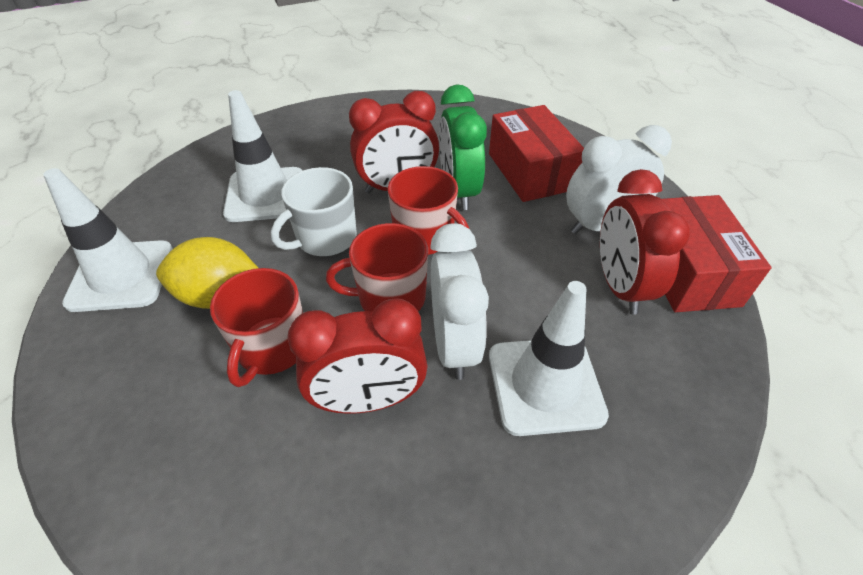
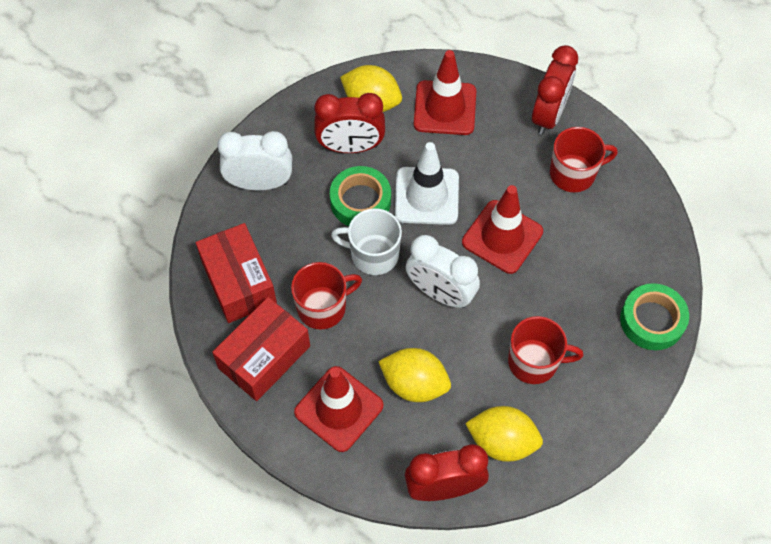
green clock: [439,84,487,210] = 1 -> none = 0
green tape: none = 0 -> [330,166,391,226] [620,283,689,350] = 2
red traffic cone: none = 0 -> [294,366,383,452] [414,50,476,135] [462,185,543,274] = 3
white traffic cone: [43,168,173,312] [223,90,303,222] [489,281,609,436] = 3 -> [395,142,459,225] = 1
yellow lemon: [156,237,258,309] = 1 -> [340,65,402,112] [378,348,451,402] [465,406,543,462] = 3

